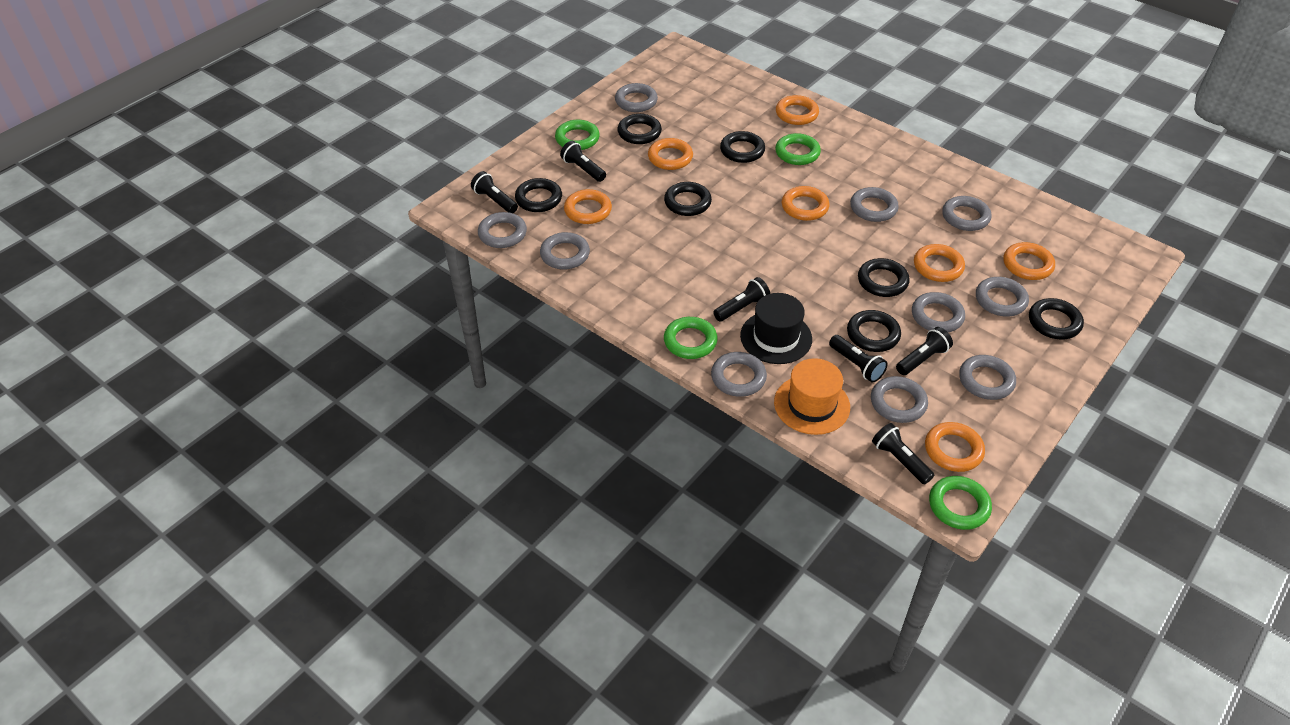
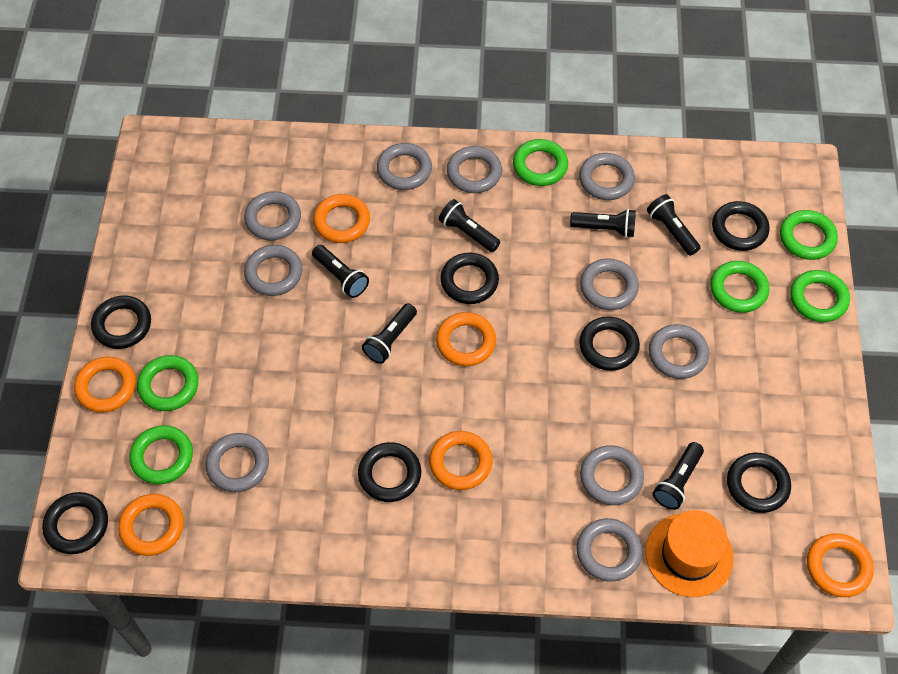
black hat: [740,293,812,364] = 1 -> none = 0
green ring: [555,120,600,150] [664,317,718,359] [775,133,821,165] [929,476,992,530] = 4 -> [129,425,193,484] [137,355,199,411] [513,139,568,186] [710,261,770,313] [780,210,838,260] [790,270,850,322] = 6
orange ring: [564,189,612,224] [648,138,693,170] [776,95,819,125] [782,186,829,221] [914,244,965,282] [925,422,985,472] [1003,242,1055,280] = 7 -> [74,357,136,413] [118,494,184,556] [313,194,370,243] [429,431,492,490] [436,312,496,366] [807,533,874,597] = 6

